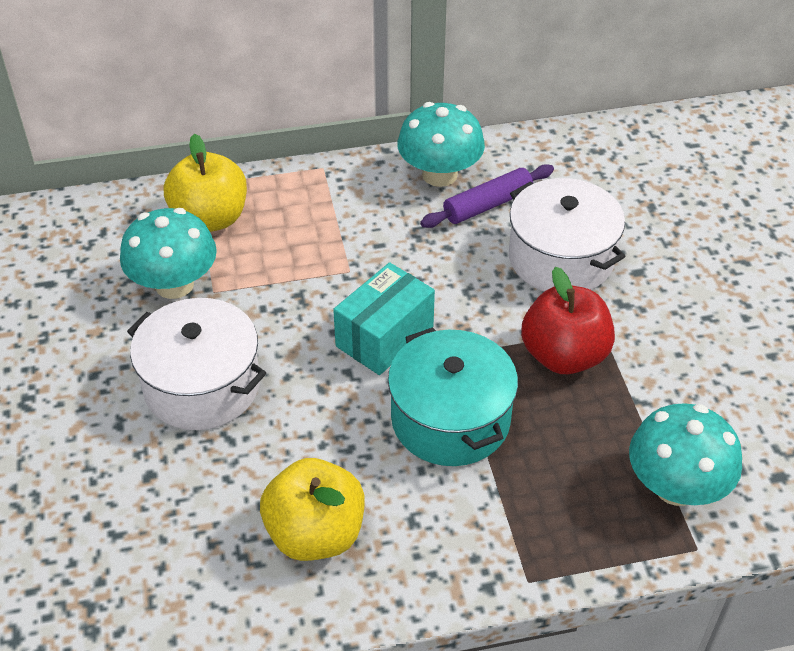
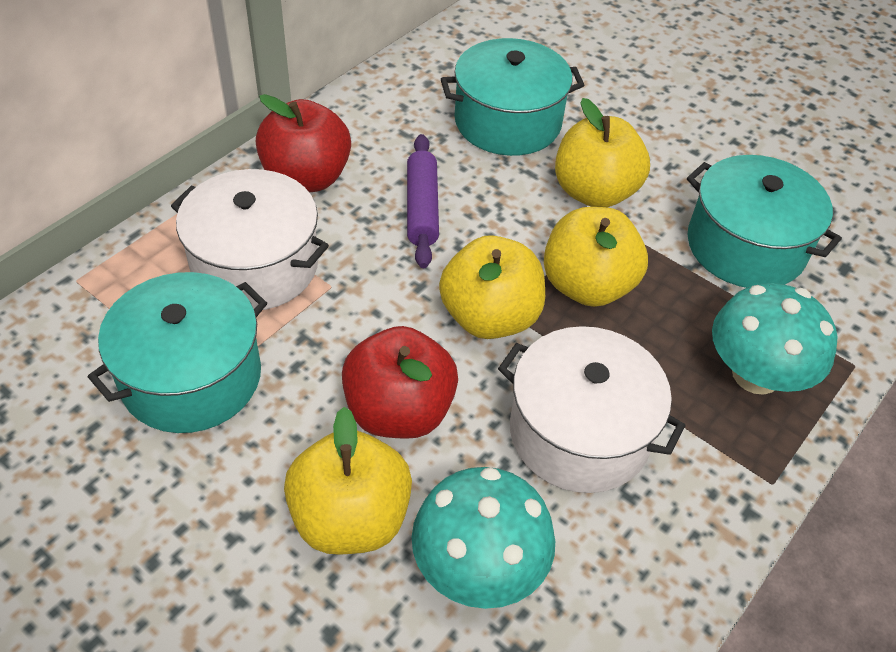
red apple: [521,267,615,374] = 1 -> [256,94,351,192] [342,326,458,439] = 2
turquoise box: [333,262,435,375] = 1 -> none = 0
turquoise mushroom: [120,208,217,299] [398,102,485,187] [629,403,742,506] = 3 -> [412,467,555,609] [712,283,838,395] = 2
turquoise pot: [388,327,518,466] = 1 -> [88,272,267,433] [441,38,584,156] [687,155,842,288] = 3
yellow apple: [164,134,247,232] [260,458,365,561] = 2 -> [284,407,412,555] [439,235,545,339] [544,207,648,307] [555,98,650,208] = 4

